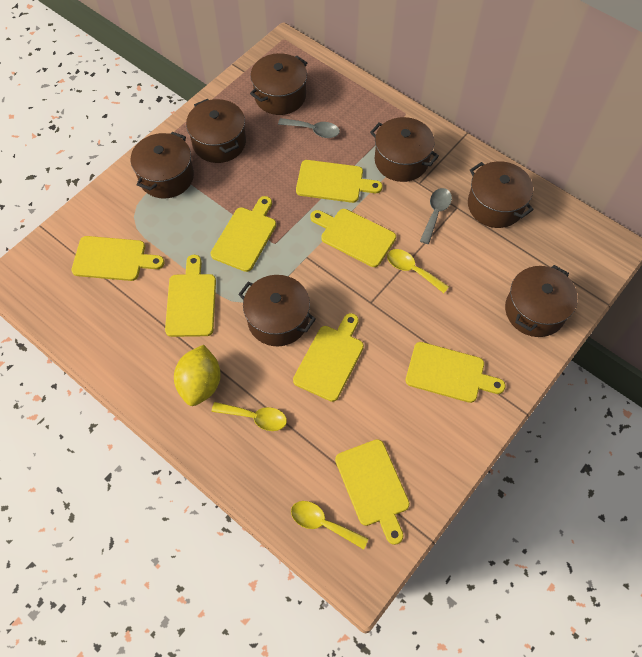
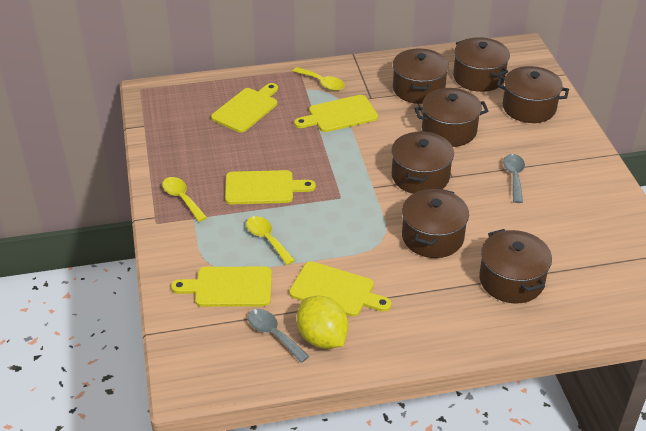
yellow cutting board: [71,236,165,281] [165,255,216,337] [211,196,276,272] [293,313,364,402] [296,160,383,203] [310,209,396,267] [335,439,410,545] [406,342,505,403] = 8 -> [171,267,272,307] [211,83,278,133] [225,170,316,204] [289,261,391,317] [294,95,378,132] = 5

